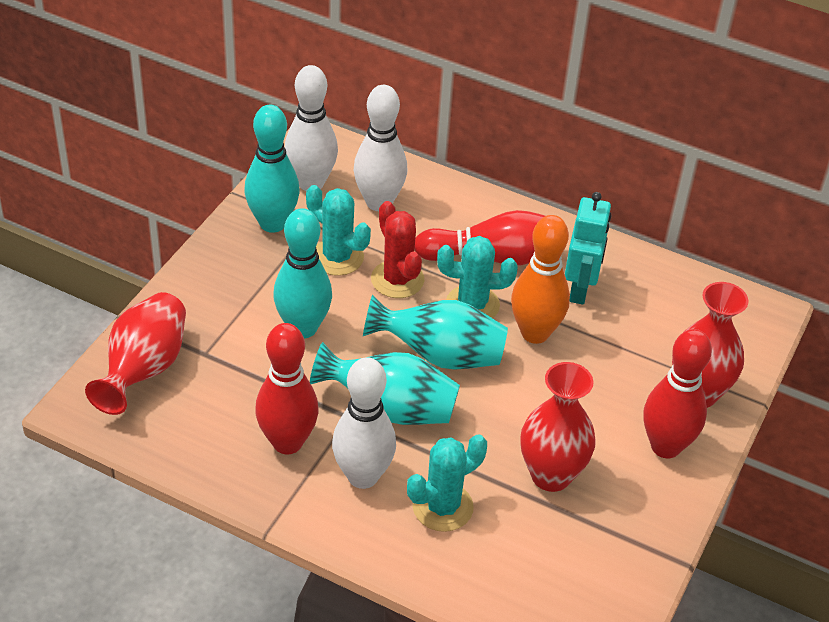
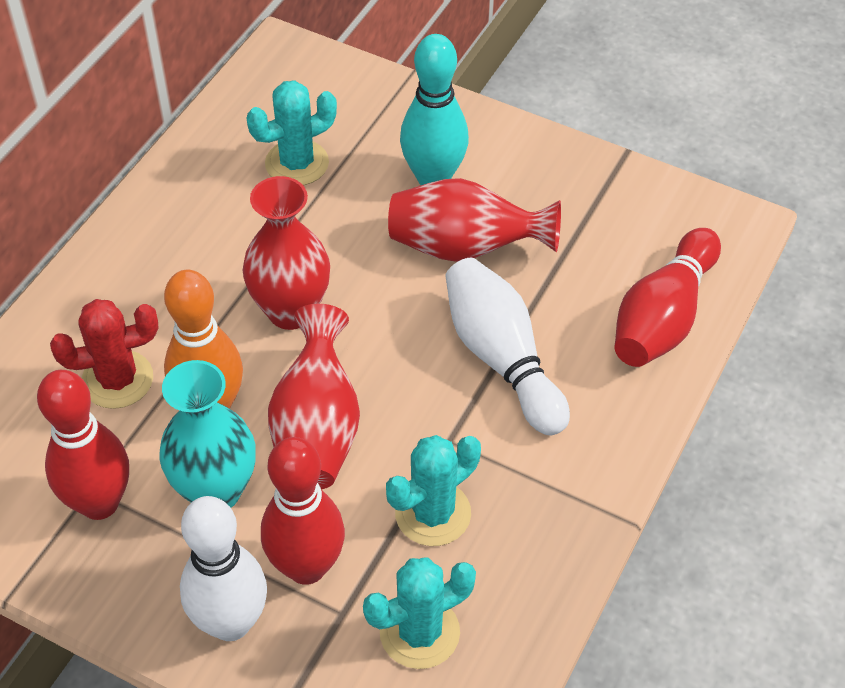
turquoise bowling pin: [244,105,300,233] [273,208,332,338] = 2 -> [400,34,469,185] = 1
turquoise robot: [565,192,611,305] = 1 -> none = 0
turquoise vase: [310,342,460,425] [363,295,508,370] = 2 -> [159,360,256,508] = 1
white bowling pin: [285,65,338,191] [332,357,396,489] [354,85,407,211] = 3 -> [180,496,267,641] [445,258,570,436] = 2

